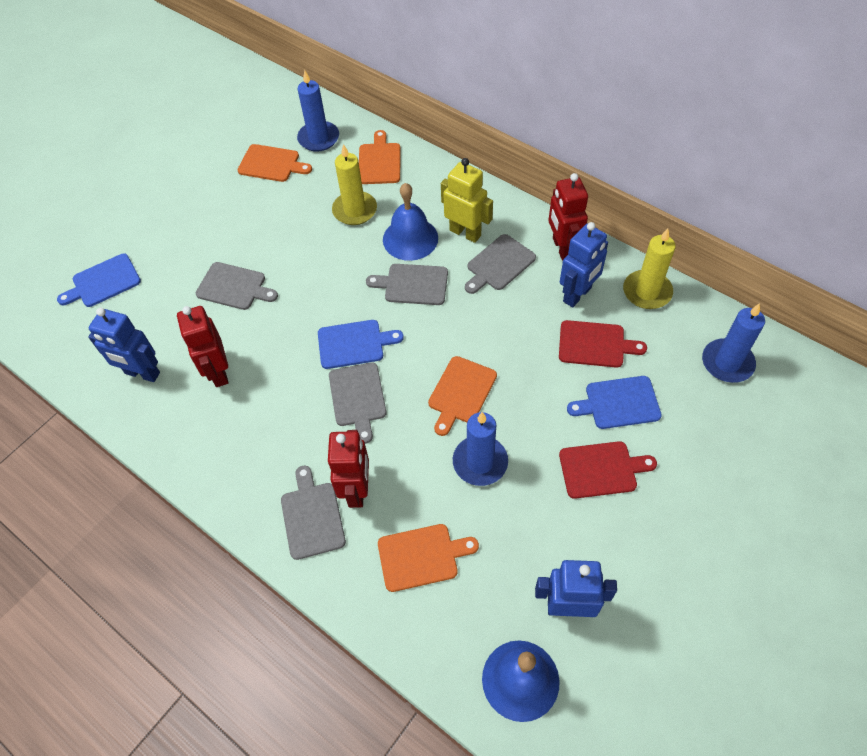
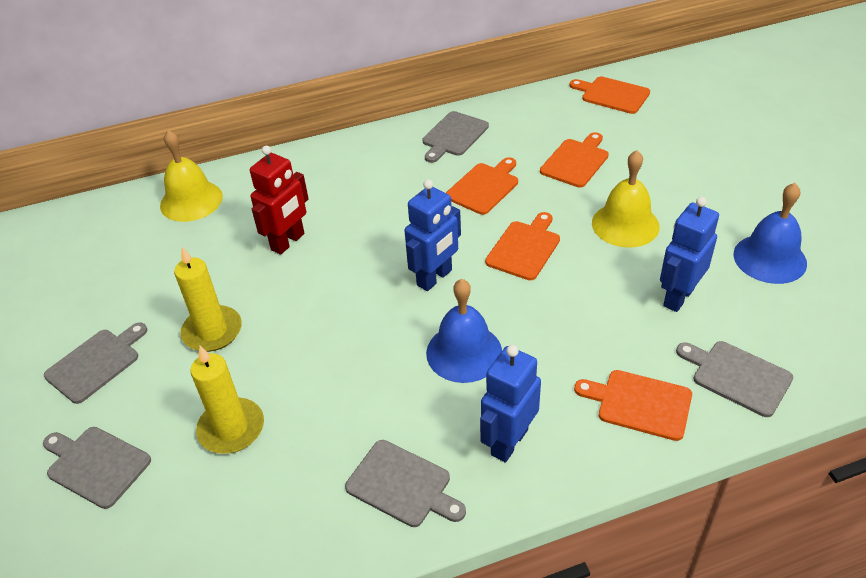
blue candle: [297,70,339,152] [453,412,508,486] [702,303,765,383] = 3 -> none = 0
blue cutting board: [57,253,141,307] [318,320,404,369] [567,376,662,429] = 3 -> none = 0
orange cutting board: [237,144,312,182] [359,130,401,184] [378,524,479,592] [428,356,497,436] = 4 -> [446,157,518,215] [485,212,560,280] [540,132,609,187] [569,76,650,114] [574,370,692,441] = 5
red cutting board: [559,320,647,368] [559,441,657,499] = 2 -> none = 0
red robot: [177,306,229,387] [328,430,369,508] [548,173,588,261] = 3 -> [250,146,309,255] = 1
yellow bell: none = 0 -> [160,130,223,222] [592,150,660,248] = 2
yellow robot: [441,158,493,243] = 1 -> none = 0

